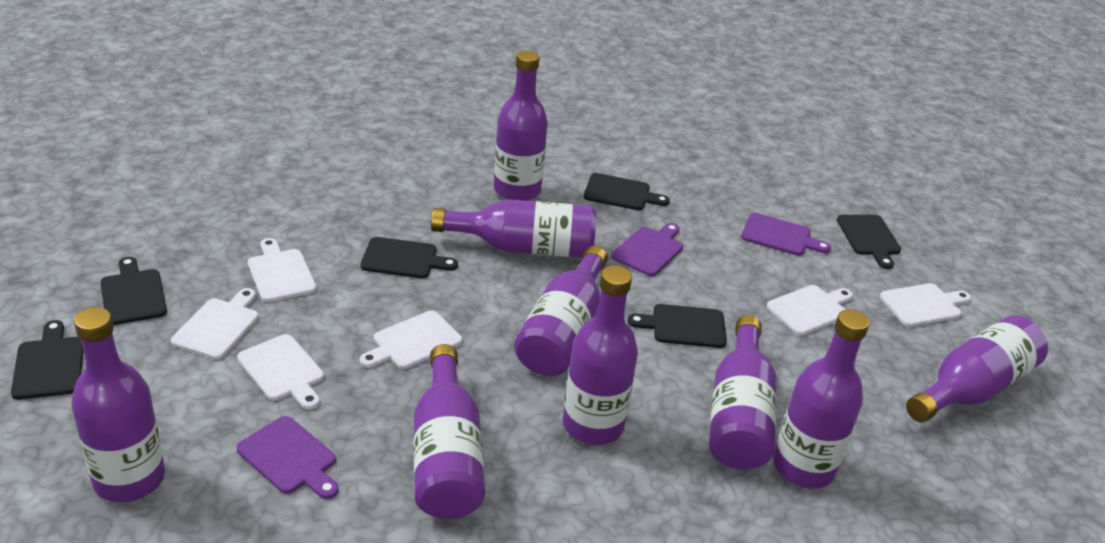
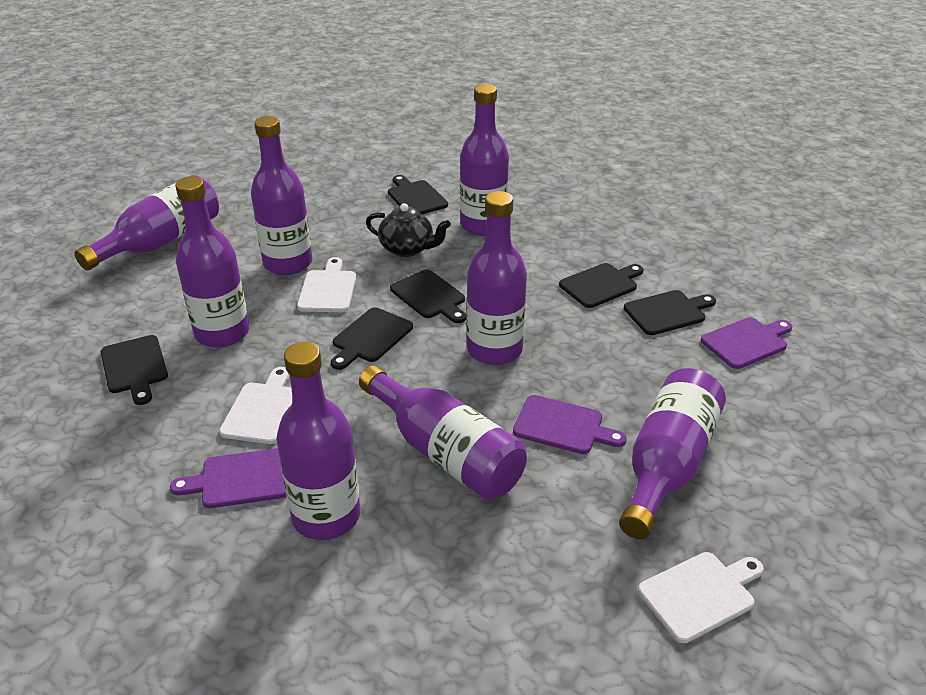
black teapot: none = 0 -> [366,203,451,257] = 1
purple bottle: [71,307,165,502] [414,344,485,519] [431,199,596,258] [494,50,548,201] [514,246,608,376] [563,265,638,445] [709,315,776,470] [773,309,870,489] [906,315,1048,422] = 9 -> [75,175,219,271] [175,176,249,348] [251,116,312,275] [276,342,360,540] [359,366,527,500] [460,84,509,236] [466,191,527,365] [619,368,726,539] = 8
white cutting board: [171,288,259,360] [237,334,324,410] [248,238,317,302] [360,310,462,369] [767,285,853,335] [880,283,971,327] = 6 -> [219,367,292,444] [297,257,356,312] [638,552,764,643] = 3

